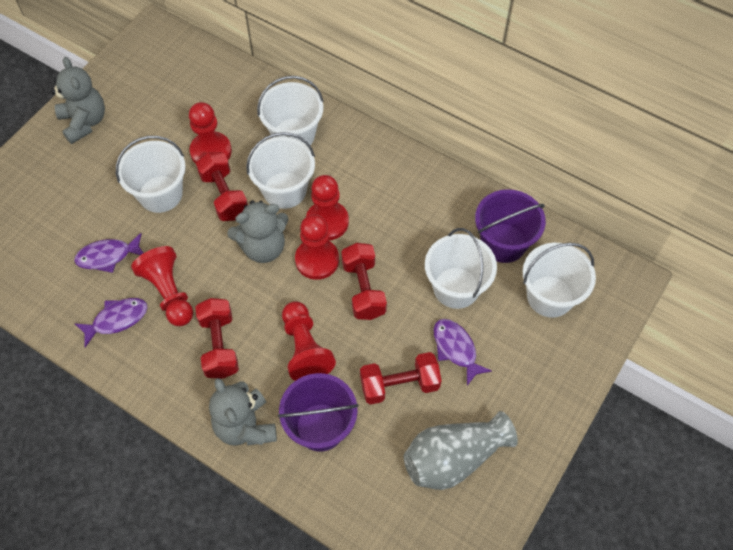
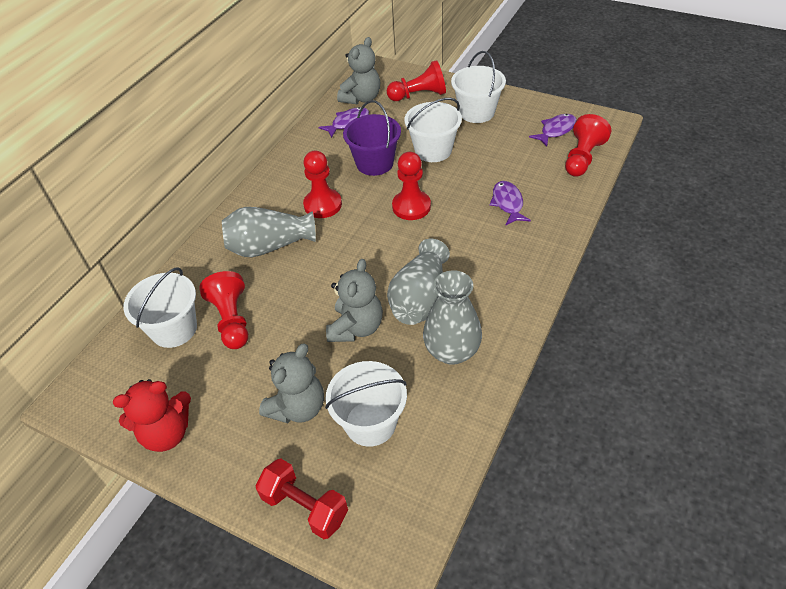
grey vase: [404,411,518,490] = 1 -> [222,207,316,257] [387,239,450,325] [423,270,482,365] = 3
purple bucket: [278,373,359,452] [475,189,546,263] = 2 -> [343,100,401,176] = 1
red dumbbell: [195,298,239,379] [196,152,248,221] [341,243,387,320] [360,352,442,405] = 4 -> [256,459,348,539] = 1
red teddy bear: none = 0 -> [113,379,191,452] = 1
white bucket: [116,136,186,213] [246,132,315,209] [257,76,324,145] [425,228,497,309] [523,243,596,318] = 5 -> [123,267,197,348] [325,361,407,447] [404,98,462,162] [451,51,506,123] = 4

